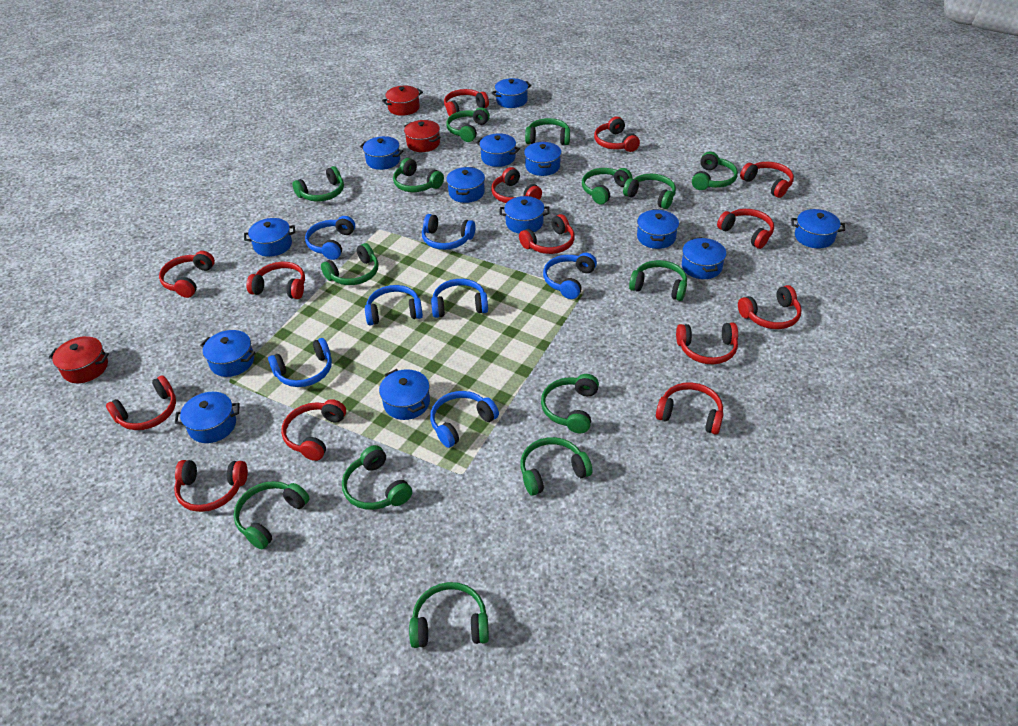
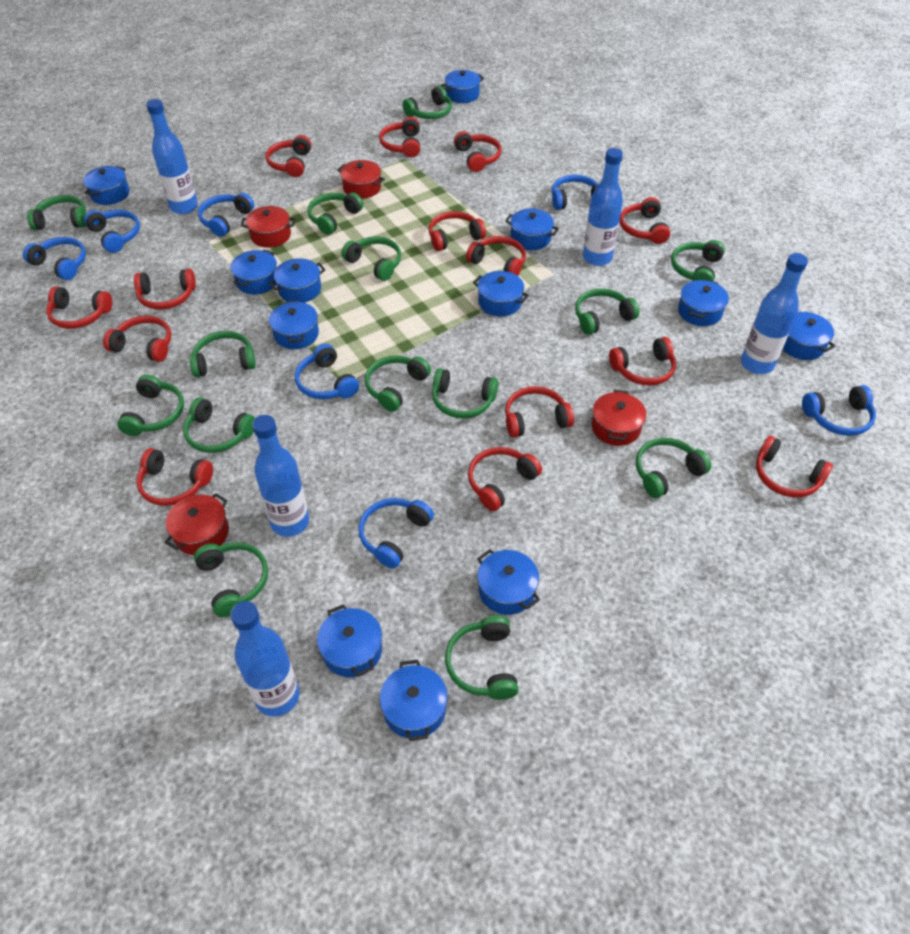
blue bottle: none = 0 -> [146,99,198,214] [230,601,300,717] [252,415,309,537] [583,148,623,266] [741,253,808,374] = 5
blue pot: [175,392,239,443] [200,330,255,377] [244,218,295,257] [360,136,403,170] [379,369,430,420] [446,167,485,203] [476,133,520,167] [491,78,532,108] [499,196,549,233] [524,142,561,176] [637,209,679,249] [682,237,726,279] [791,209,845,248] = 13 -> [83,166,130,205] [231,250,277,295] [269,258,326,303] [269,300,319,349] [317,604,382,677] [380,660,448,741] [441,70,484,103] [473,271,529,317] [477,549,540,615] [505,209,559,250] [678,279,729,326] [783,312,836,360] = 12
red pot: [49,336,109,383] [382,86,423,116] [404,120,441,152] = 3 -> [165,493,229,555] [241,206,295,248] [337,160,385,199] [592,390,646,446] = 4

